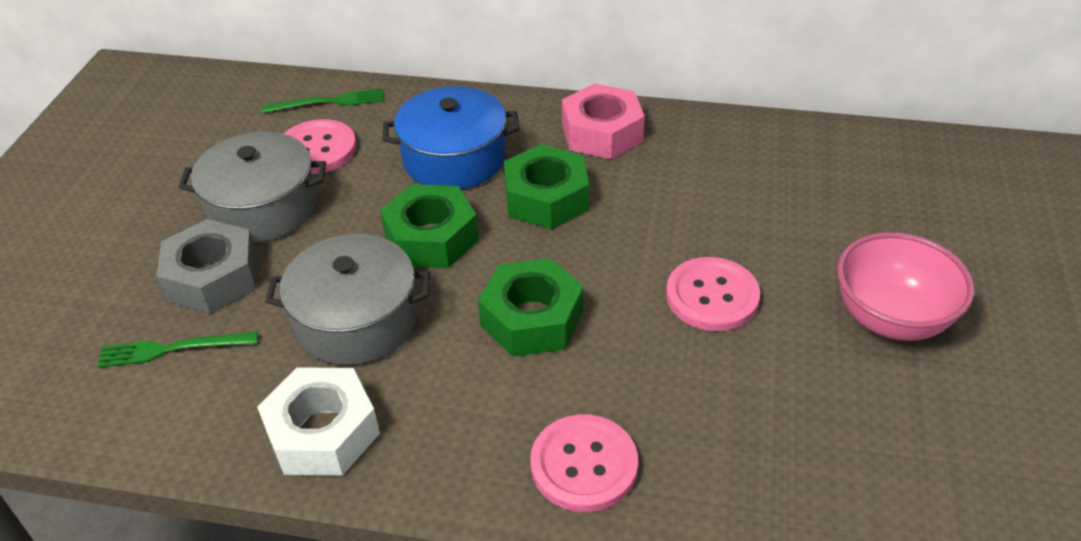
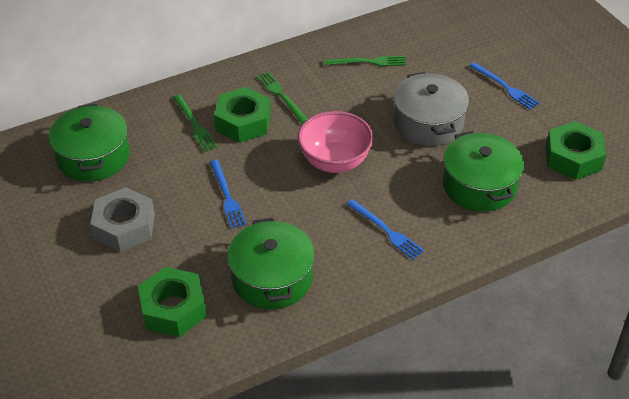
blue fork: none = 0 -> [209,160,247,228] [347,199,424,260] [470,62,540,110] = 3
blue pot: [383,86,520,189] = 1 -> none = 0
green fork: [97,332,258,368] [262,88,384,113] = 2 -> [173,94,218,152] [257,72,308,124] [324,56,407,66] = 3
green pot: none = 0 -> [49,104,130,182] [227,218,315,309] [442,131,524,212] = 3
grey pot: [179,132,326,243] [265,234,430,365] = 2 -> [393,72,469,146] = 1
pink button: [284,119,356,174] [530,414,638,512] [666,257,760,331] = 3 -> none = 0
pink nut: [562,83,645,159] = 1 -> none = 0
white nut: [257,367,380,476] = 1 -> none = 0

